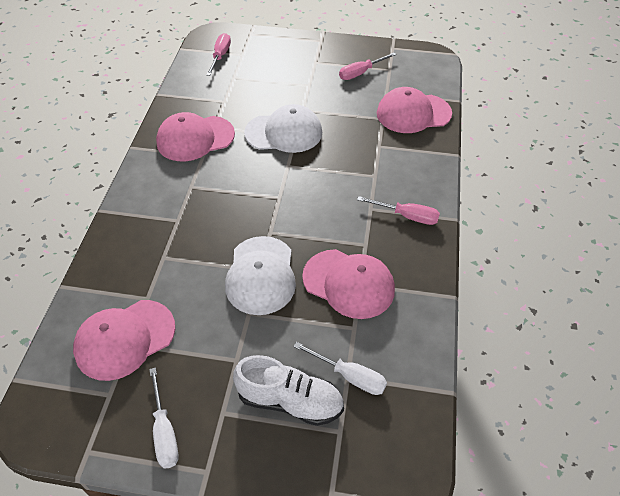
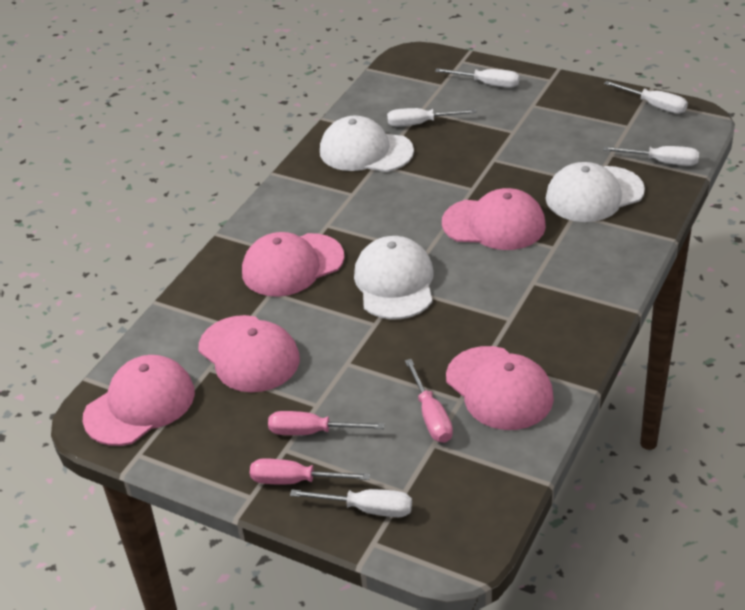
pink cap: [73,300,175,381] [156,112,235,161] [302,249,395,319] [377,87,452,133] = 4 -> [83,355,195,446] [199,315,300,392] [242,232,345,297] [442,188,546,250] [446,346,554,430] = 5
white cap: [225,236,296,315] [244,104,322,153] = 2 -> [320,116,414,172] [354,236,433,319] [546,162,645,222] = 3
white screwdriver: [149,368,179,469] [293,342,387,395] = 2 -> [290,489,412,517] [387,108,476,127] [435,68,520,88] [603,146,699,166] [604,81,688,113] = 5
white shoe: [233,355,344,426] = 1 -> none = 0

